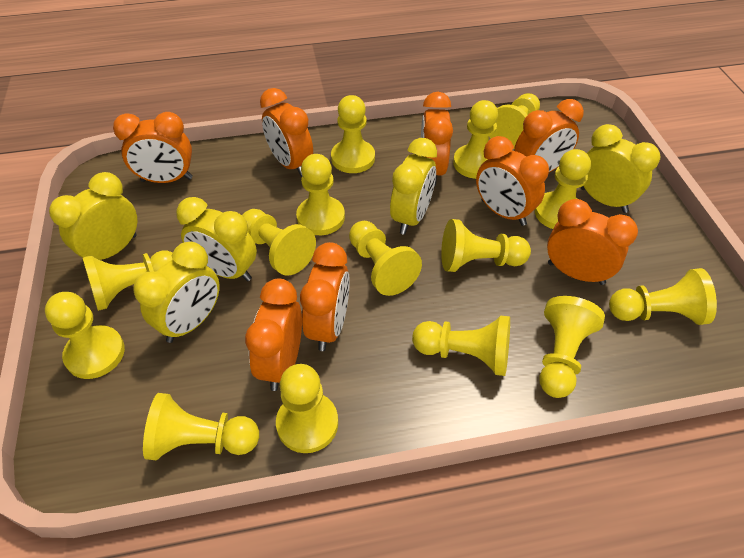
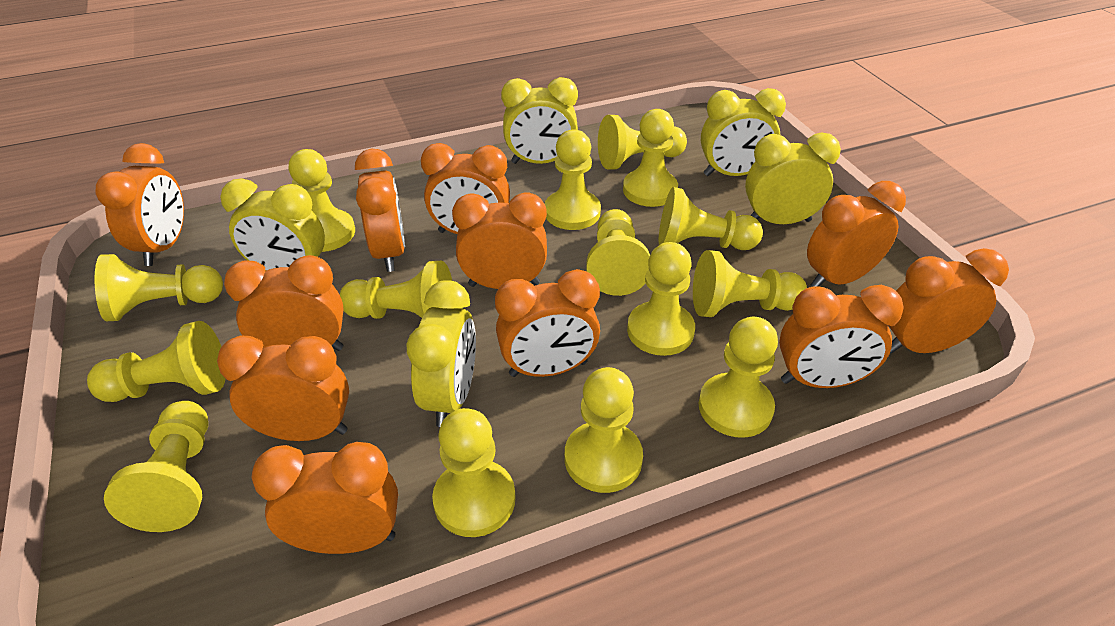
orange clock: [113,112,193,183] [245,278,302,391] [260,88,313,177] [300,242,350,351] [421,92,453,186] [476,136,549,226] [514,99,584,172] [547,199,638,285] = 8 -> [96,143,184,266] [217,335,349,441] [224,255,344,351] [251,442,398,554] [355,149,405,272] [421,143,510,234] [452,192,547,289] [495,269,600,377] [779,285,904,388] [807,181,906,287] [888,248,1009,353] = 11

